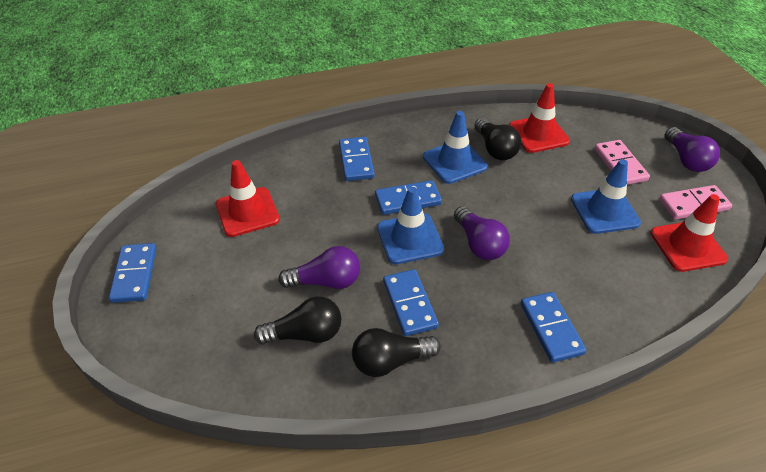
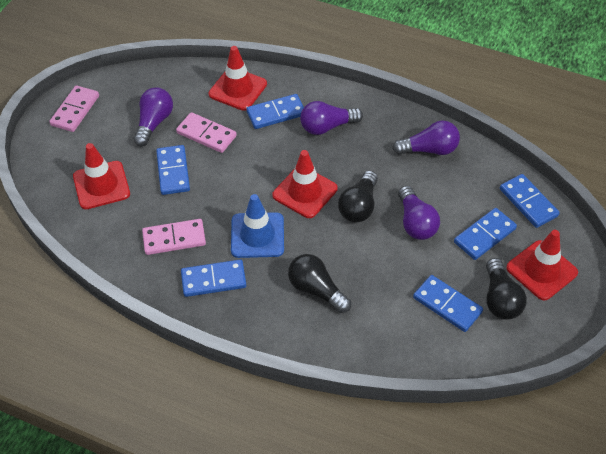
blue domino: [109,243,156,303] [339,137,375,181] [375,180,442,215] [383,269,439,336] [521,292,586,363] = 5 -> [156,145,190,195] [181,260,246,297] [246,94,304,129] [413,275,483,332] [454,208,517,260] [500,174,560,228] = 6
blue traffic cone: [377,187,444,264] [423,111,487,184] [571,159,641,234] = 3 -> [231,194,284,258] = 1
pink domino: [594,140,650,185] [659,185,732,220] = 2 -> [49,85,99,132] [142,219,206,255] [176,112,237,153] = 3
purple light bulb: [278,246,360,289] [454,206,510,260] [664,127,720,172] = 3 -> [134,87,173,146] [300,101,363,135] [392,120,460,155] [398,186,440,240] = 4
red traffic cone: [216,160,280,237] [509,83,570,153] [650,194,728,272] = 3 -> [73,143,130,209] [208,46,267,111] [272,150,338,218] [506,230,578,300] = 4

